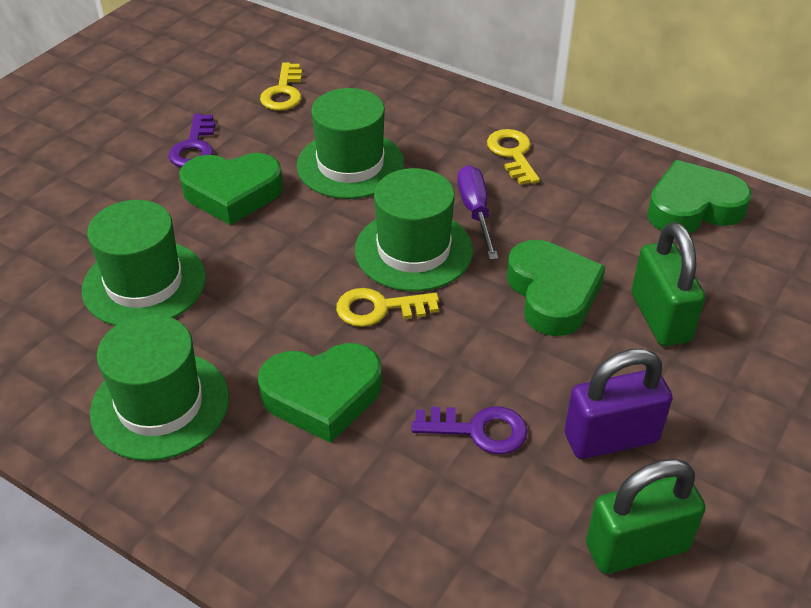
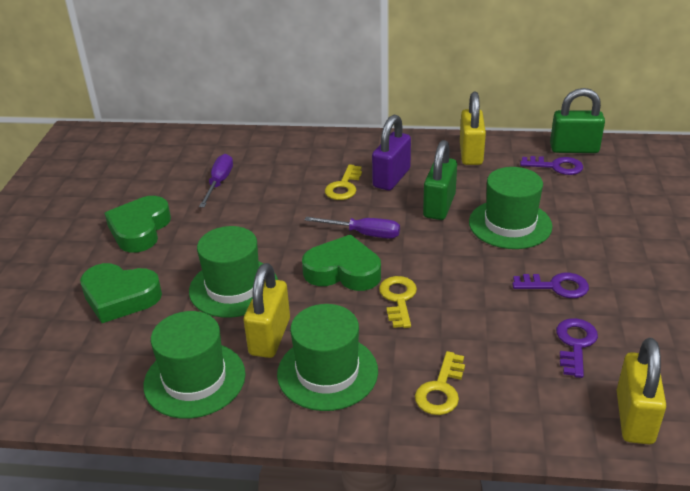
green heart: [179,153,283,225] [258,343,382,443] [507,240,606,336] [647,160,752,233] = 4 -> [80,263,162,323] [105,196,171,253] [302,235,381,291] = 3
purple key: [168,114,215,168] [411,406,528,454] = 2 -> [512,273,589,298] [520,156,583,175] [556,318,598,378] = 3
purple screwdriver: [457,165,498,260] = 1 -> [199,154,233,207] [305,217,400,239] = 2
yellow padlock: none = 0 -> [244,263,290,358] [460,92,486,165] [617,338,666,444] = 3

